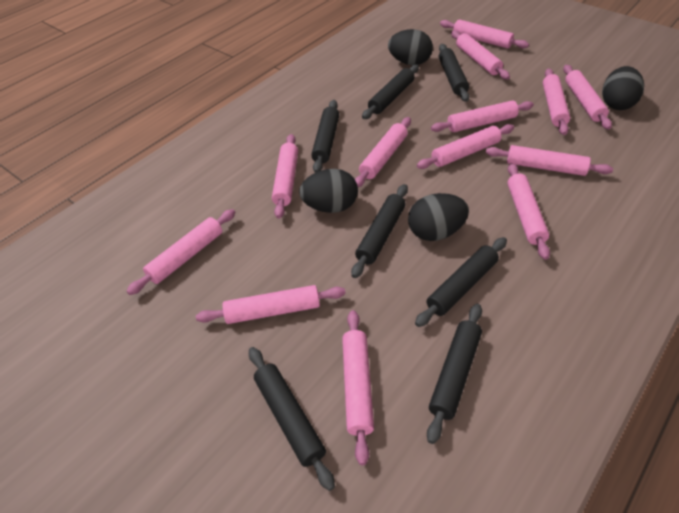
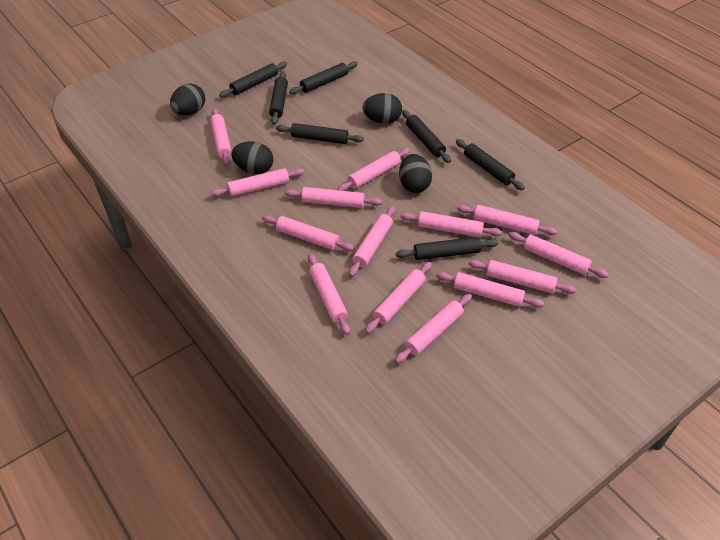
pink rolling pin: [127,209,235,295] [196,285,346,324] [272,134,298,219] [342,310,374,465] [355,117,411,187] [417,124,514,169] [431,100,534,132] [440,19,529,49] [451,30,510,79] [486,145,613,176] [507,163,550,260] [543,69,570,135] [563,65,612,129] = 13 -> [210,108,232,166] [211,168,305,197] [262,215,354,251] [285,187,382,208] [308,253,350,335] [337,148,410,191] [349,206,395,277] [365,262,432,333] [395,294,472,364] [401,211,502,237] [436,272,544,308] [457,205,557,235] [469,260,577,294] [508,232,609,278] = 14

